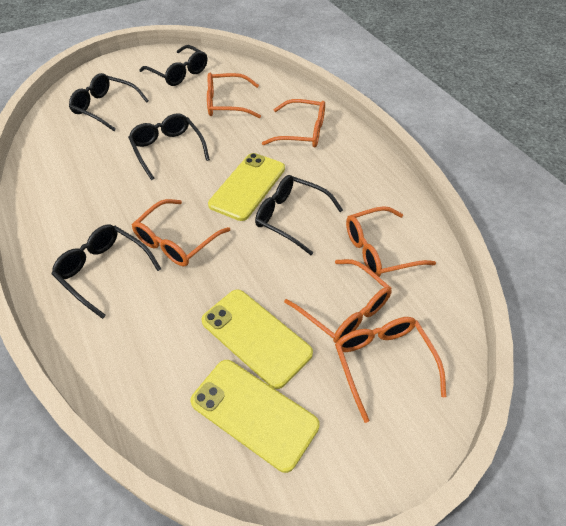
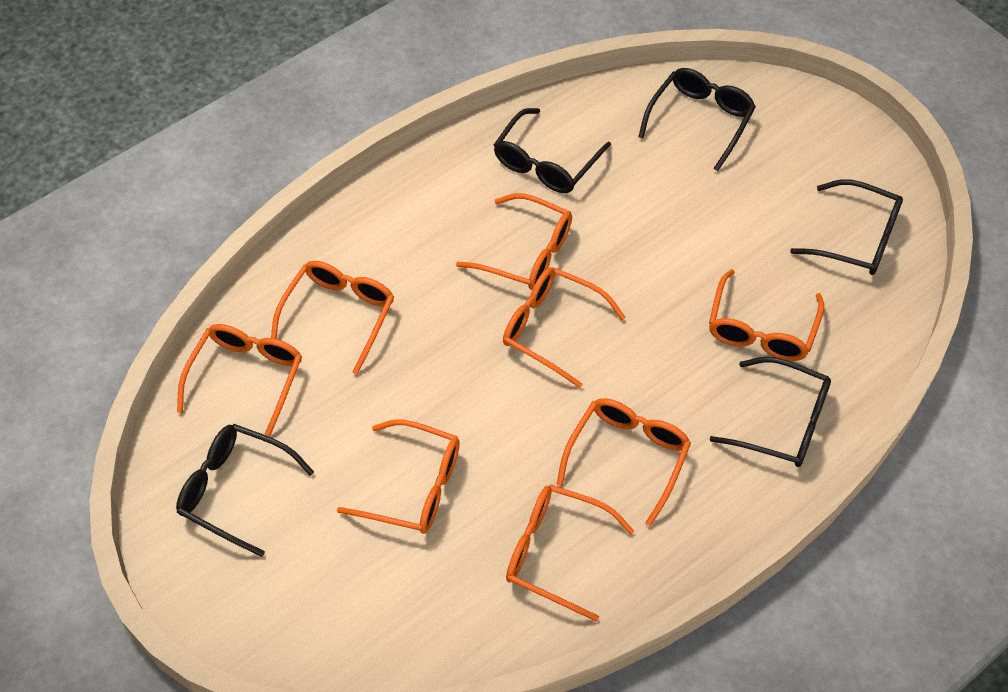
orange glasses: [132,199,230,266] [207,73,261,118] [262,99,325,148] [284,259,392,343] [335,317,446,423] [346,206,436,277] = 6 -> [177,324,302,437] [271,261,394,375] [337,420,460,534] [456,193,572,290] [503,267,626,388] [506,484,634,621] [556,398,691,526] [709,269,824,361] = 8
yellow phone: [191,360,320,473] [201,289,313,389] [208,153,285,221] = 3 -> none = 0

